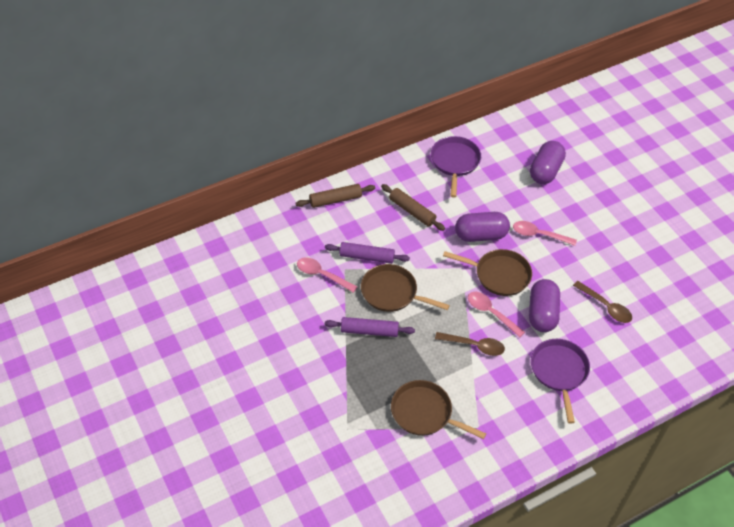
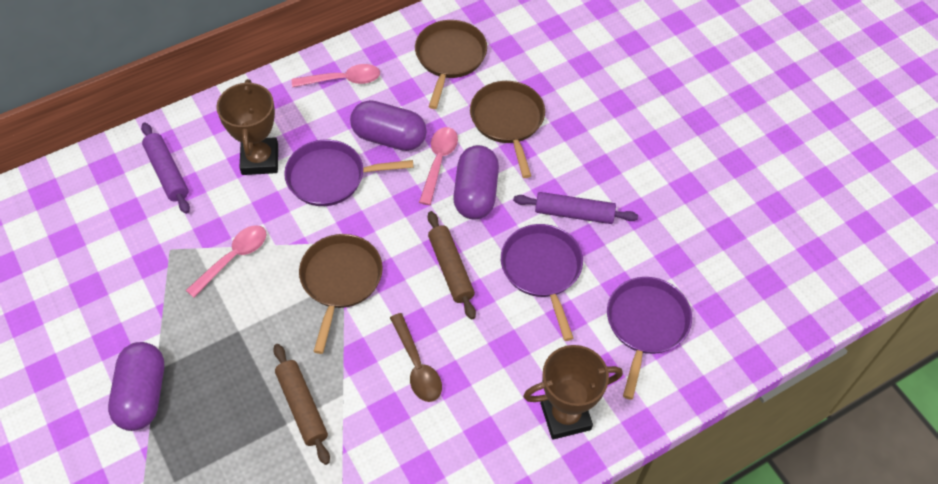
brown spoon: [435,332,505,356] [573,281,632,323] = 2 -> [390,313,442,402] = 1
brown trophy: none = 0 -> [216,79,278,175] [523,345,623,440] = 2
purple pan: [431,136,481,197] [531,339,590,424] = 2 -> [284,139,413,206] [501,224,583,341] [607,277,692,400] = 3

